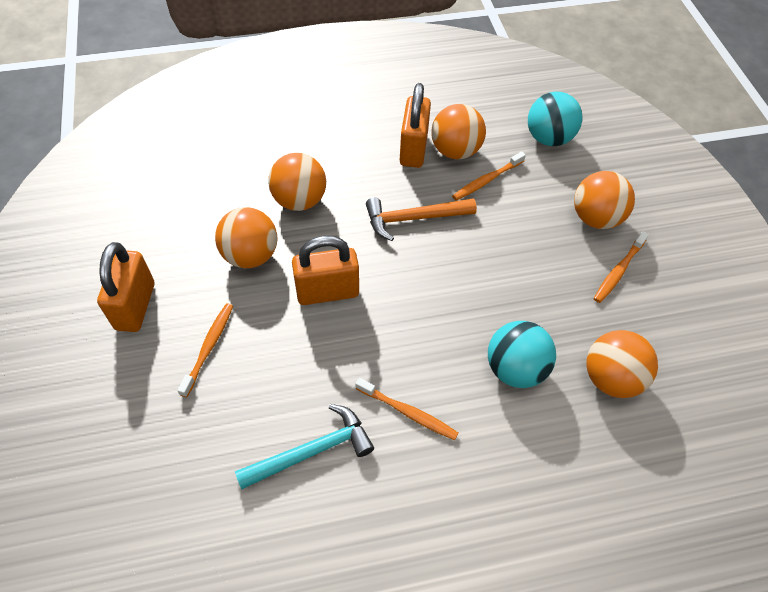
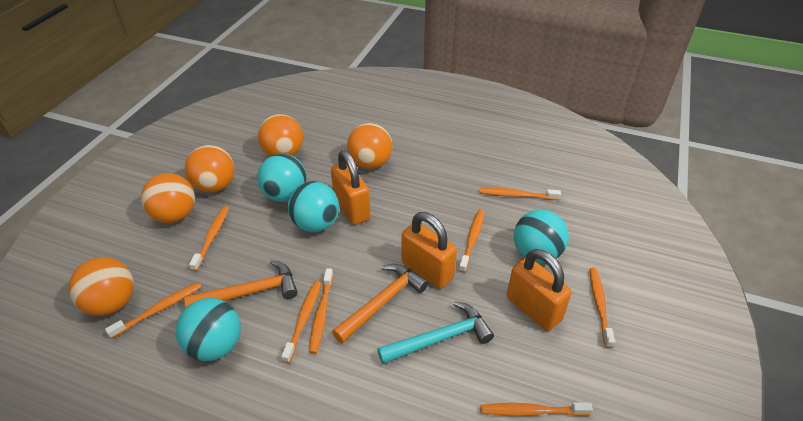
orange hammer: [366,198,477,241] = 1 -> [184,260,298,307] [332,264,429,343] = 2
orange toothbrush: [177,303,233,397] [355,378,458,440] [452,151,526,201] [594,231,649,303] = 4 -> [105,282,202,339] [189,206,229,271] [281,281,321,363] [309,268,333,354] [459,209,485,273] [480,188,561,200] [480,402,593,416] [589,268,615,348] = 8
turquoise ball: [488,321,556,388] [528,92,582,146] = 2 -> [176,298,241,361] [257,154,307,202] [288,181,339,232] [514,210,569,263] = 4

